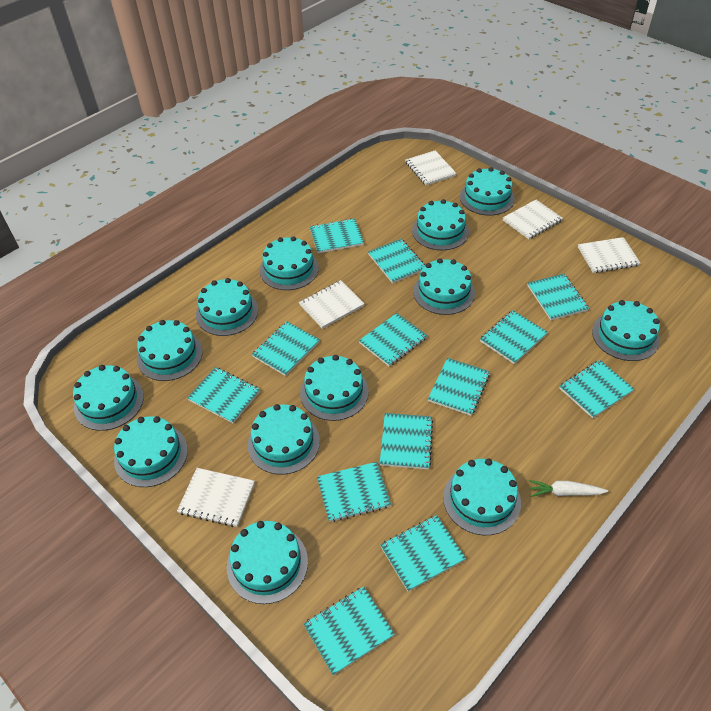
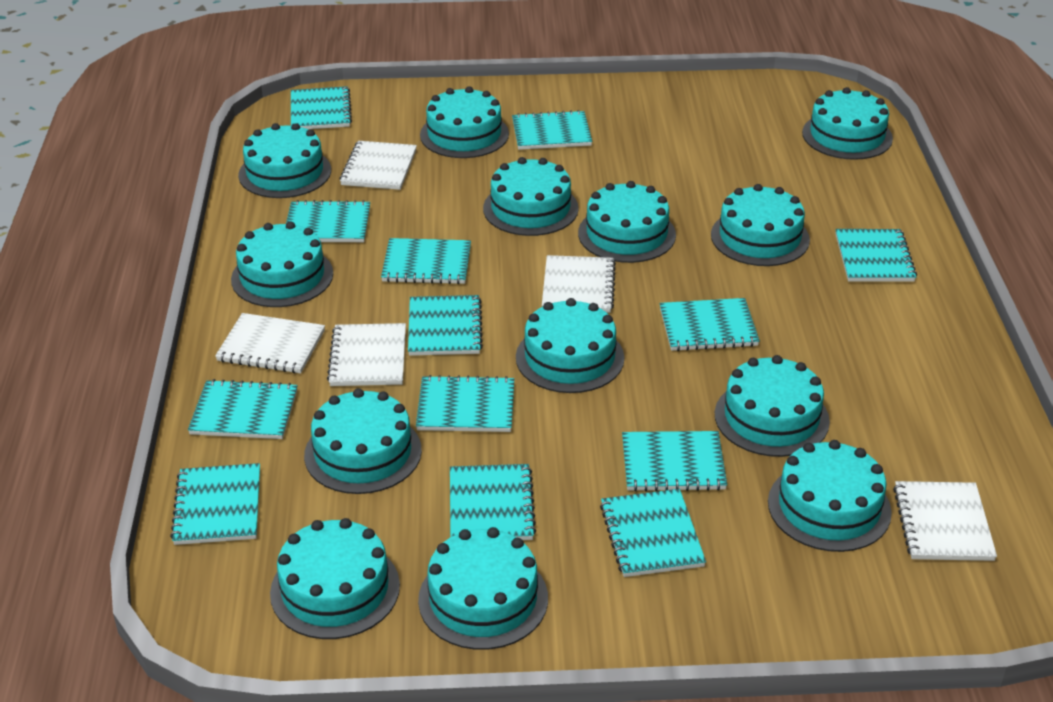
white carrot: [529,480,608,497] = 1 -> none = 0

